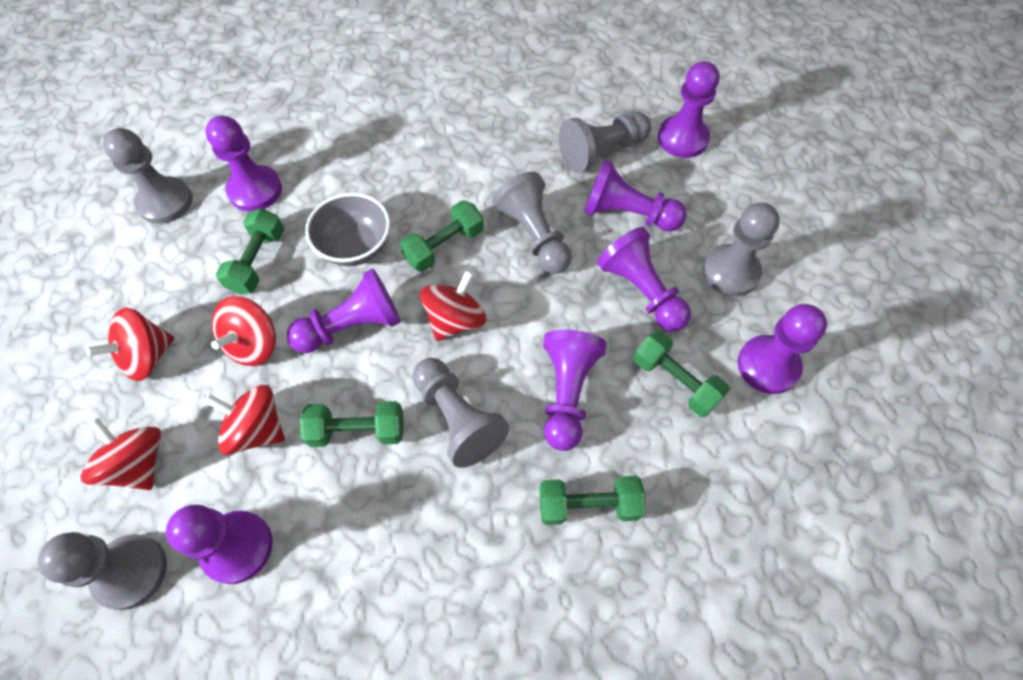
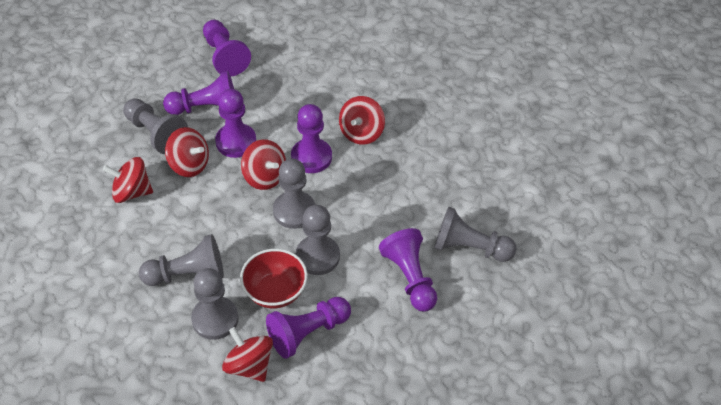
green dumbbell: [216,208,284,294] [300,401,404,447] [400,200,484,272] [539,476,646,525] [634,331,730,417] = 5 -> none = 0
grey bowl: [305,193,390,266] = 1 -> none = 0
purple pawn: [166,505,273,584] [206,116,282,211] [287,268,401,353] [543,330,607,451] [584,159,687,232] [597,227,691,332] [658,61,719,158] [738,304,827,394] = 8 -> [163,71,234,115] [203,20,251,76] [215,89,256,158] [266,297,351,359] [291,104,332,173] [379,228,437,311] = 6
red bowl: none = 0 -> [240,249,308,308] = 1

